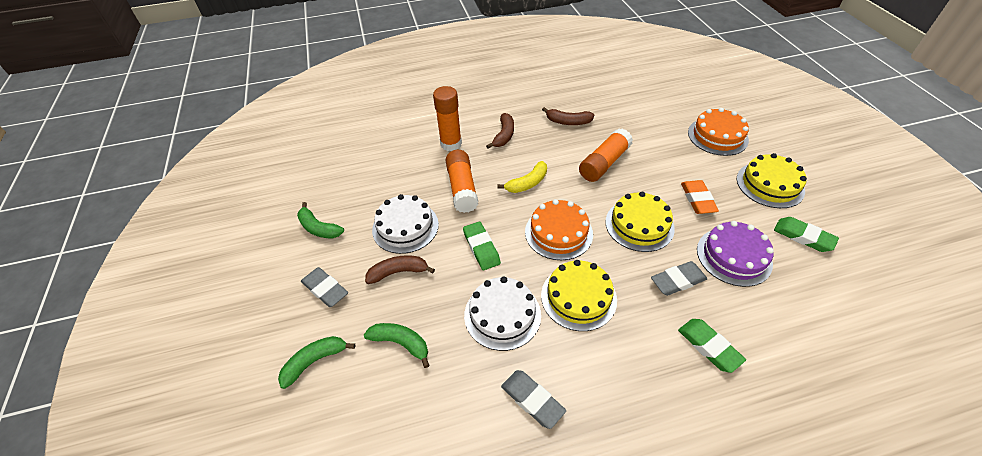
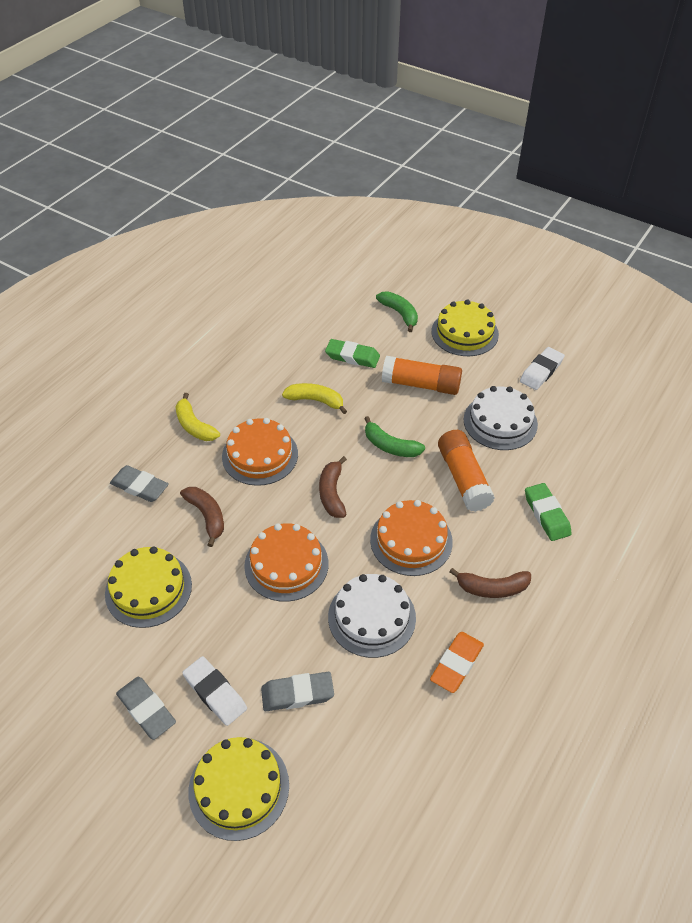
green banana: [278,336,355,389] [297,202,344,239] [364,323,430,368] = 3 -> [364,416,425,457] [376,291,418,332] = 2
green eraser: [463,222,501,270] [678,319,746,373] [774,217,839,252] = 3 -> [325,339,380,368] [525,483,572,541] = 2
orange cake: [525,199,593,260] [688,108,749,156] = 2 -> [222,418,298,486] [244,523,329,602] [370,500,453,576] = 3
orange glue stick: [433,86,462,151] [446,150,478,213] [579,128,633,182] = 3 -> [382,356,462,395] [438,430,495,512] = 2
purple cake: [697,221,774,287] = 1 -> none = 0
white eraser: none = 0 -> [182,656,247,726] [520,347,565,390] = 2
yellow banana: [497,161,547,193] = 1 -> [175,393,220,441] [282,383,347,414] = 2

